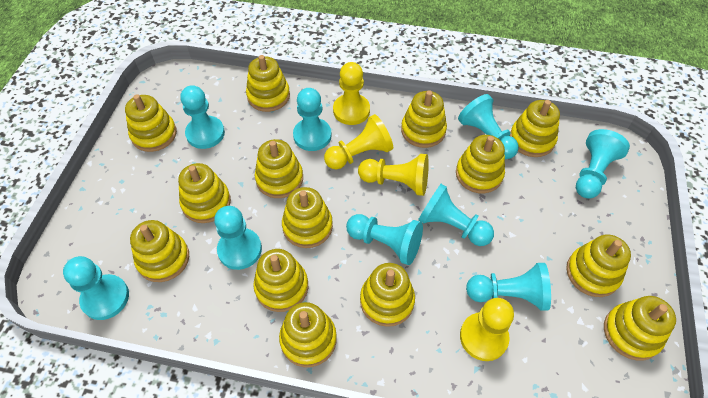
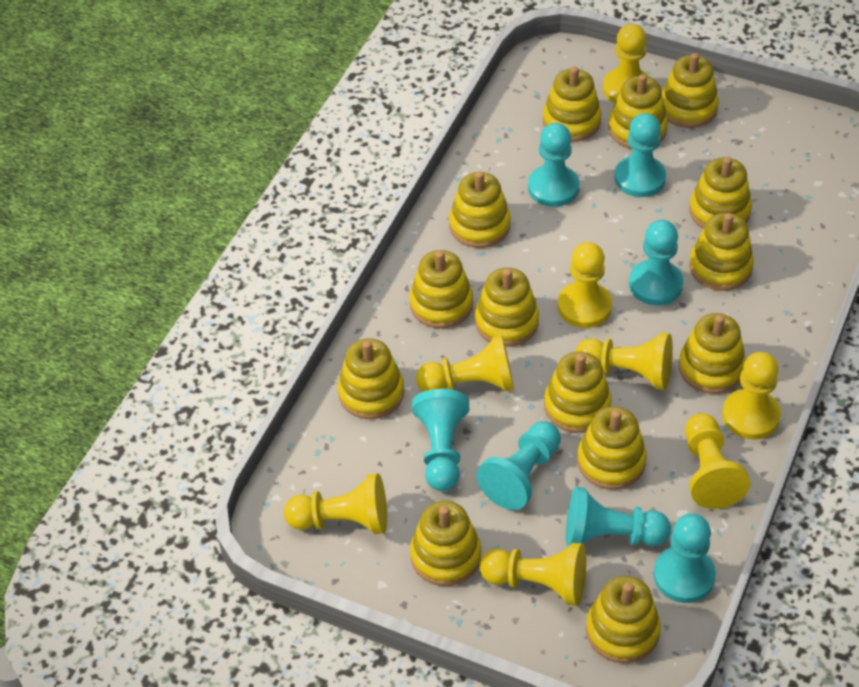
turquoise pawn: [63,256,129,320] [180,85,225,149] [214,206,262,270] [293,88,332,151] [346,214,423,265] [418,184,494,246] [458,94,519,159] [466,263,551,311] [576,129,630,199] = 9 -> [412,389,469,491] [476,421,561,510] [528,123,579,207] [566,487,671,547] [614,113,666,197] [629,220,683,305] [653,514,716,603] = 7
yellow pawn: [324,114,393,170] [333,62,370,125] [358,154,429,196] [460,298,514,361] = 4 -> [284,473,387,534] [416,335,514,392] [480,543,586,606] [558,242,612,328] [575,333,673,390] [603,24,649,103] [685,413,750,509] [722,352,781,439] = 8

